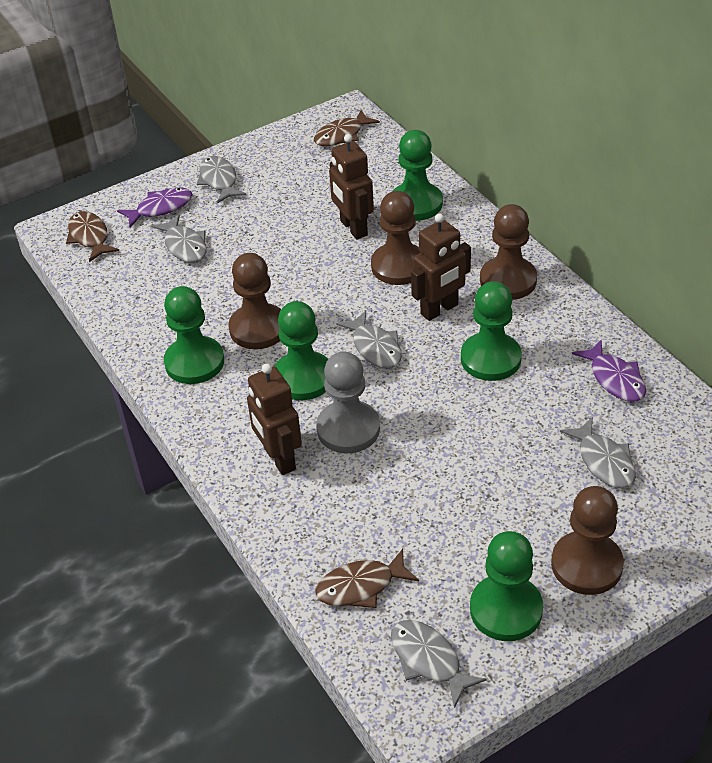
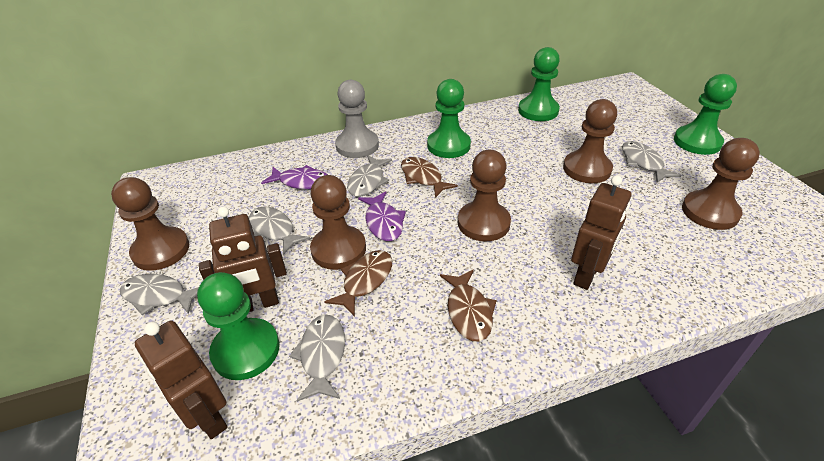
brown pawn: [228,253,281,349] [371,191,420,285] [480,204,537,300] [551,486,624,595] = 4 -> [111,177,189,271] [310,175,366,270] [458,150,511,241] [563,99,617,183] [682,138,760,230] = 5
green pawn: [164,286,224,384] [274,301,328,400] [393,130,443,221] [461,281,522,381] [470,531,543,641] = 5 -> [197,272,280,380] [427,79,471,158] [518,47,560,121] [674,74,737,155] = 4

